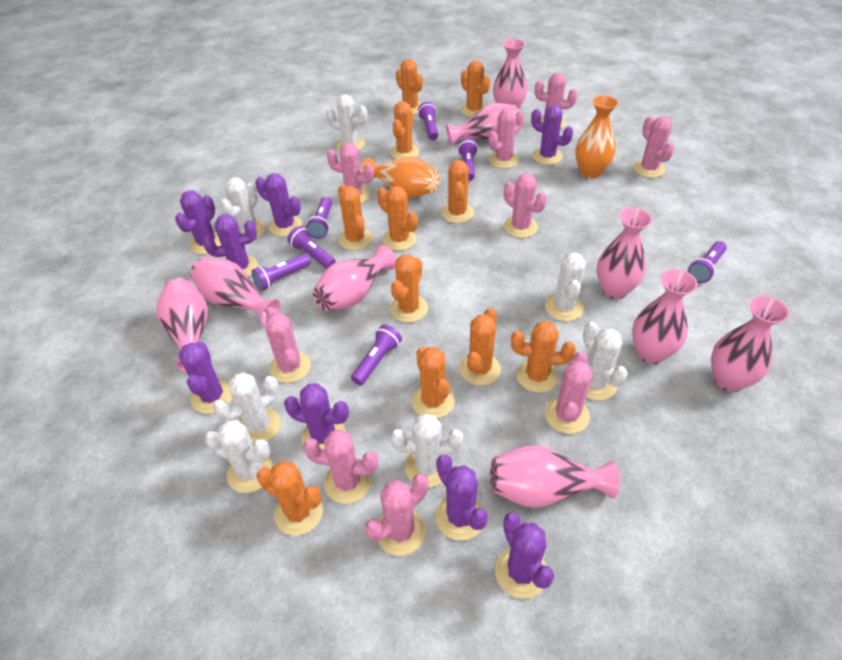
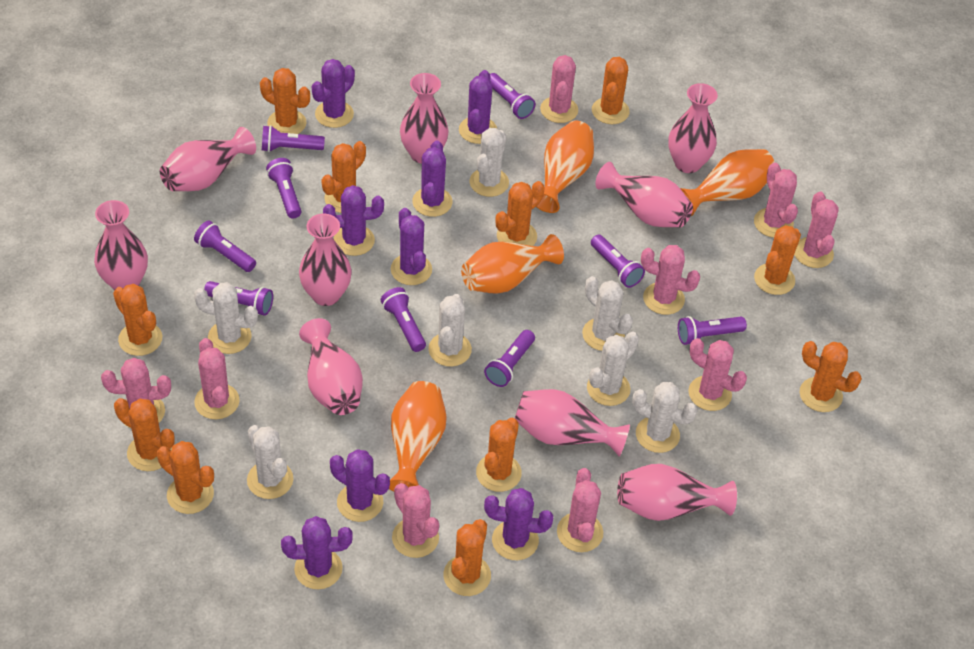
orange vase: [361,157,439,197] [575,95,619,179] = 2 -> [389,381,446,492] [461,234,564,294] [536,120,594,213] [680,149,775,216] = 4
purple flashlight: [252,254,310,291] [288,226,336,269] [306,197,332,239] [351,325,402,385] [418,102,438,140] [458,138,478,181] [688,241,727,283] = 7 -> [194,221,256,272] [204,281,273,316] [262,125,325,152] [266,158,301,219] [381,287,426,352] [484,330,535,387] [490,73,535,119] [591,235,645,288] [678,316,747,345] = 9

